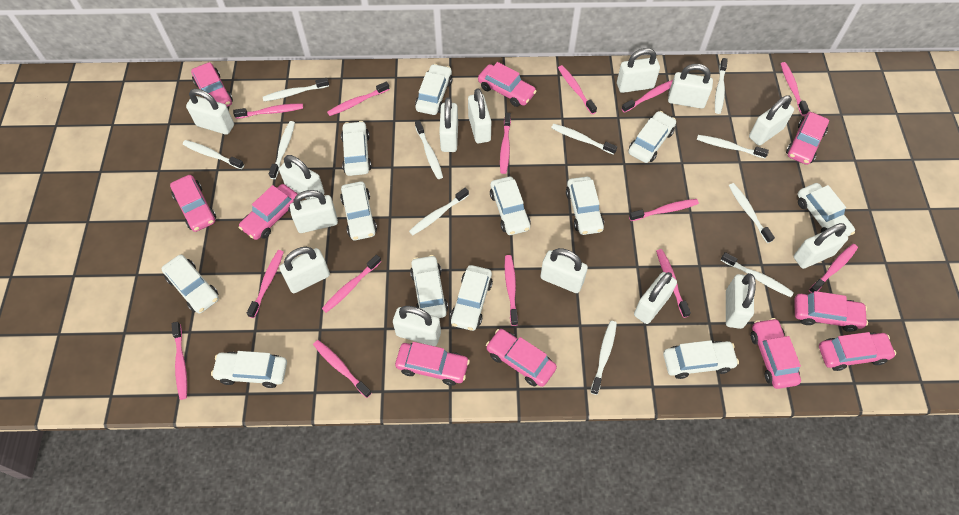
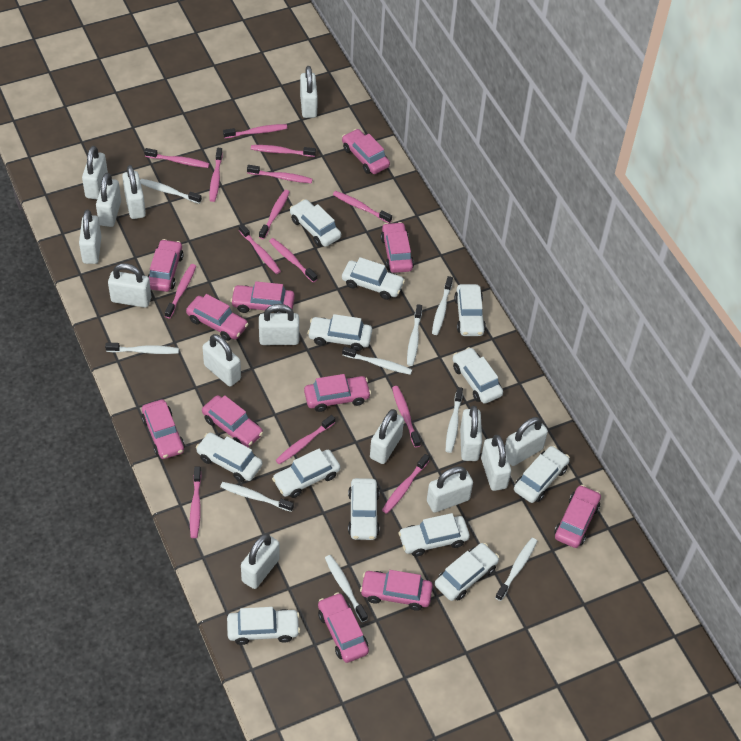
pink car: [170,175,216,232] [191,62,233,107] [239,184,298,240] [395,342,470,386] [478,62,537,107] [486,329,557,387] [751,318,801,389] [786,112,829,165] [794,291,868,332] [819,332,896,371] = 10 -> [142,399,185,459] [147,239,184,292] [186,294,248,341] [202,395,263,447] [231,281,295,313] [304,374,371,412] [318,592,369,663] [342,129,390,174] [360,570,433,611] [381,222,414,273] [554,485,601,548] = 11
white toothbrush: [183,140,244,169] [263,78,329,101] [269,121,295,179] [409,187,469,235] [415,120,443,179] [551,124,617,155] [591,321,617,395] [697,135,769,158] [715,58,728,114] [721,252,794,297] [729,183,775,243] = 11 -> [105,343,179,354] [140,179,202,204] [220,482,294,512] [325,555,368,622] [342,346,412,375] [407,304,422,366] [432,276,453,335] [446,387,463,453] [495,538,537,601] = 9

